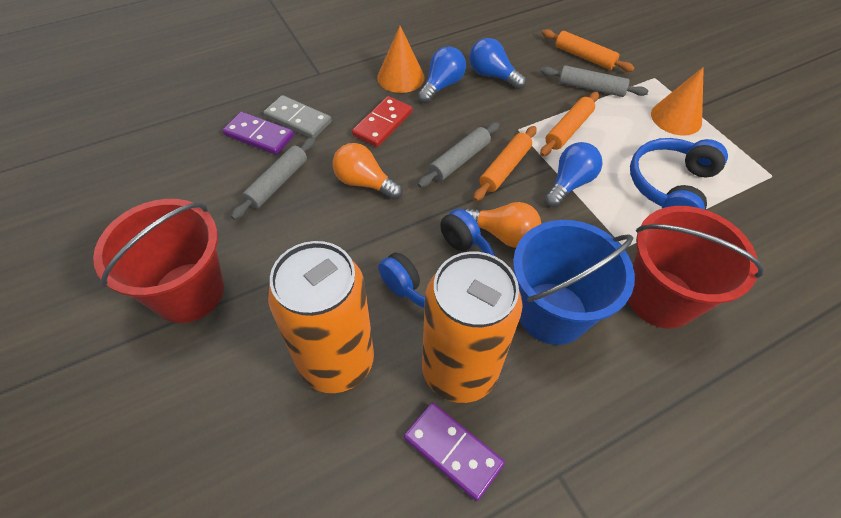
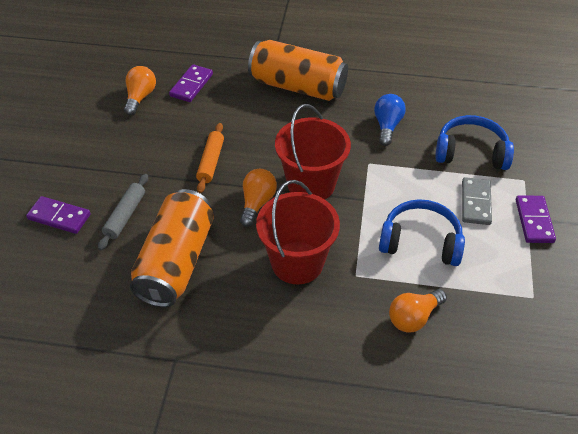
blue bucket: [513,220,635,345] = 1 -> none = 0
blue light bulb: [418,46,466,104] [469,38,526,89] [545,142,602,207] = 3 -> [374,94,406,146] = 1
grey rolling pin: [231,137,316,220] [418,122,500,188] [541,65,648,97] = 3 -> [98,174,148,250] = 1
orange cone: [377,26,424,93] [651,67,704,136] = 2 -> none = 0
orange light bulb: [333,143,403,200] [464,202,541,248] = 2 -> [124,66,156,115] [240,169,277,227] [389,289,447,333] = 3
orange rolling pin: [473,126,537,201] [540,92,599,157] [542,29,635,72] = 3 -> [196,123,224,193] = 1
purple domino: [223,112,294,155] [404,403,505,501] = 2 -> [26,196,91,234] [169,64,213,102] [516,195,556,243] = 3
red domino: [352,96,412,147] = 1 -> none = 0

